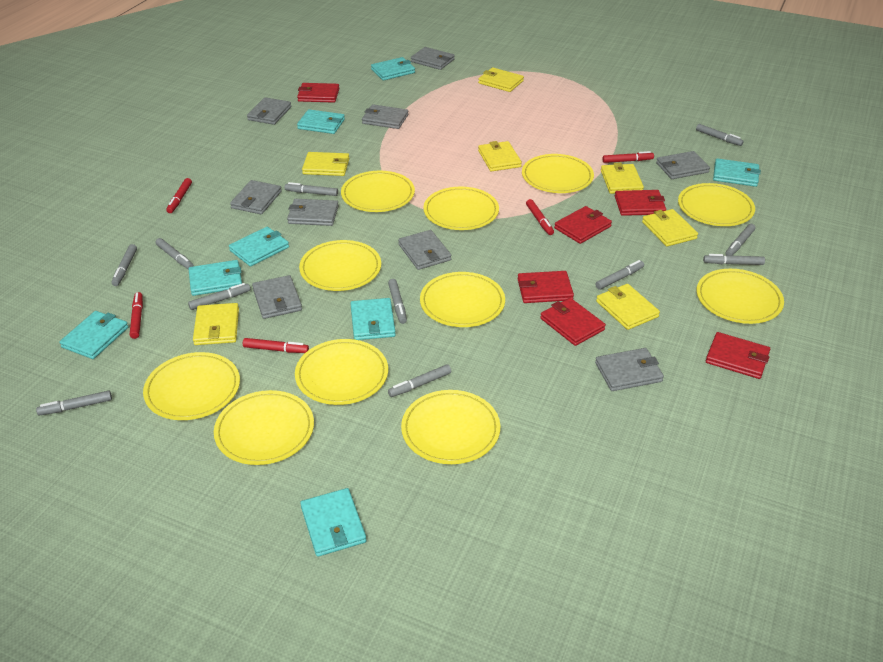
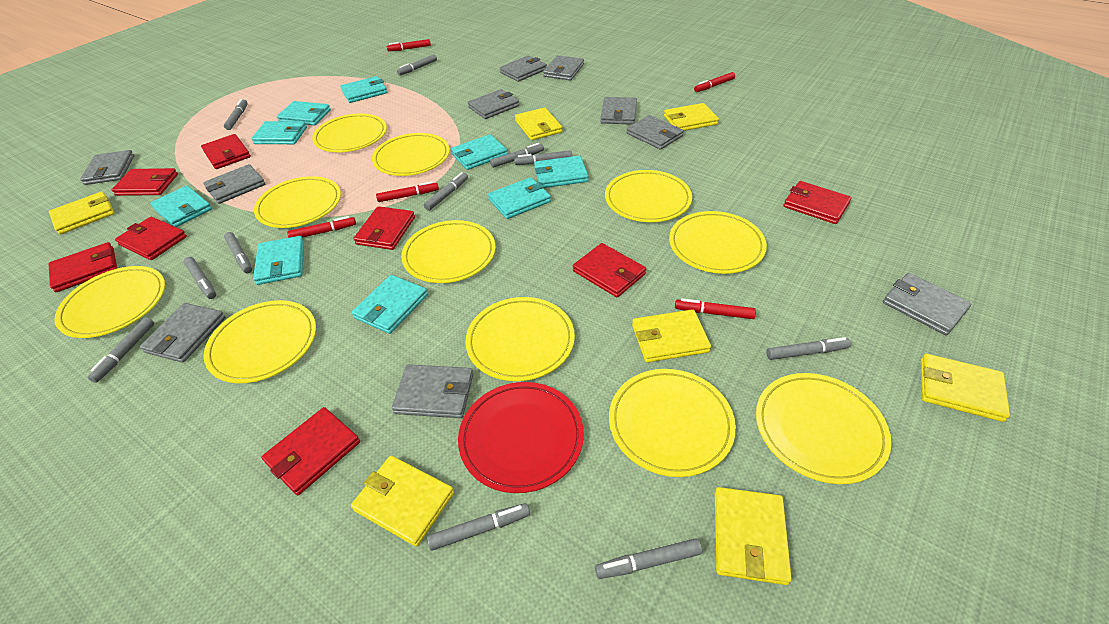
grey wallet: [230,180,282,214] [247,97,291,125] [252,275,302,319] [287,199,339,226] [362,104,408,129] [398,230,451,270] [411,47,455,70] [595,348,664,391] [656,151,710,179] = 9 -> [80,150,134,185] [140,303,225,363] [203,164,265,204] [392,364,473,418] [468,89,519,119] [500,56,547,82] [543,55,584,80] [600,97,637,125] [626,115,684,150] [883,273,972,335] = 10
red plate: none = 0 -> [458,382,584,493] = 1
red wallet: [297,83,339,103] [518,271,574,303] [540,298,606,346] [554,206,612,244] [615,190,666,216] [706,332,770,379] = 6 -> [48,242,117,292] [112,168,178,196] [115,217,187,260] [201,134,251,169] [261,407,360,495] [353,206,415,250] [573,243,646,298] [783,181,852,224] = 8
turquoise wallet: [59,311,128,359] [189,260,242,296] [229,227,289,267] [297,109,345,134] [300,488,366,557] [350,298,396,340] [371,57,415,81] [713,158,761,187] = 8 -> [150,186,212,227] [251,121,307,144] [253,236,304,285] [277,101,331,126] [340,76,387,103] [352,275,428,334] [451,134,508,170] [488,177,551,219] [534,156,589,188] = 9

